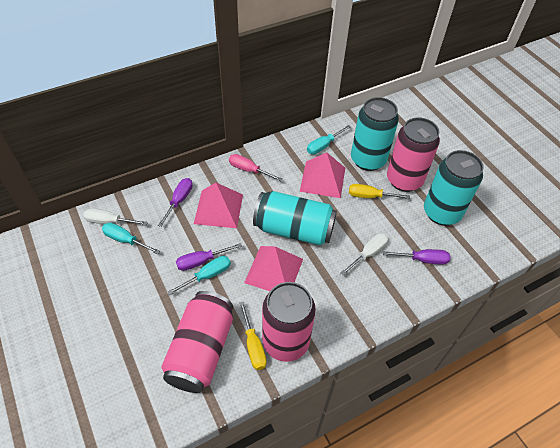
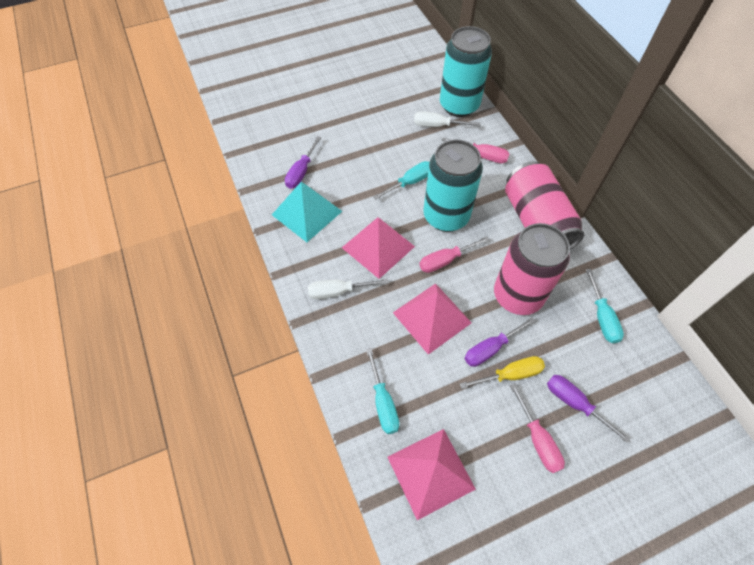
pink can: [161,291,233,393] [262,282,316,362] [387,117,440,192] = 3 -> [494,223,570,315] [505,161,584,250] = 2
pink screwdriver: [229,154,282,181] = 1 -> [419,236,489,273] [442,137,510,163] [510,383,565,473] = 3
turquoise can: [253,191,337,246] [351,97,399,171] [424,150,484,226] = 3 -> [423,140,483,232] [440,26,492,117] = 2
turquoise pyramid: none = 0 -> [272,182,342,242] = 1
yellow screwdriver: [239,301,267,370] [349,184,410,199] = 2 -> [460,356,545,389] = 1

